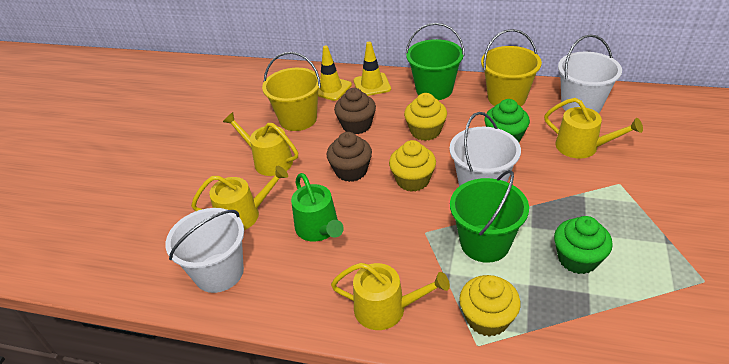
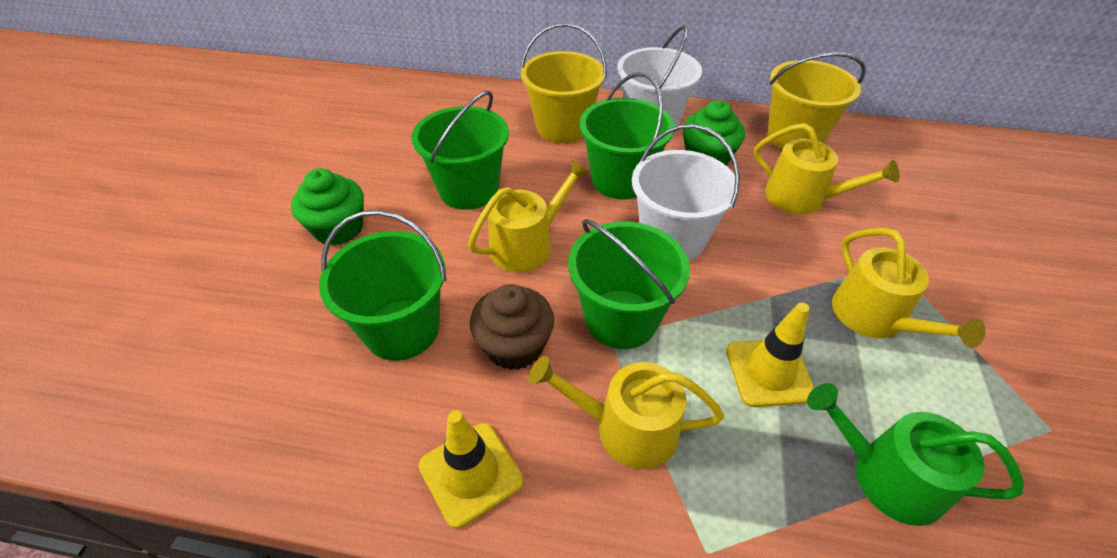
brown cupcake: [327,132,372,182] [334,88,376,134] = 2 -> [470,284,554,370] = 1
green bucket: [406,23,465,100] [450,170,529,263] = 2 -> [319,210,446,361] [412,91,509,210] [568,219,690,349] [579,72,675,200] = 4
white bucket: [165,208,244,293] [450,112,521,186] [558,35,622,113] = 3 -> [617,25,702,132] [632,124,740,261] = 2
yellow cupcake: [389,140,436,192] [404,93,447,141] [459,275,521,337] = 3 -> none = 0

